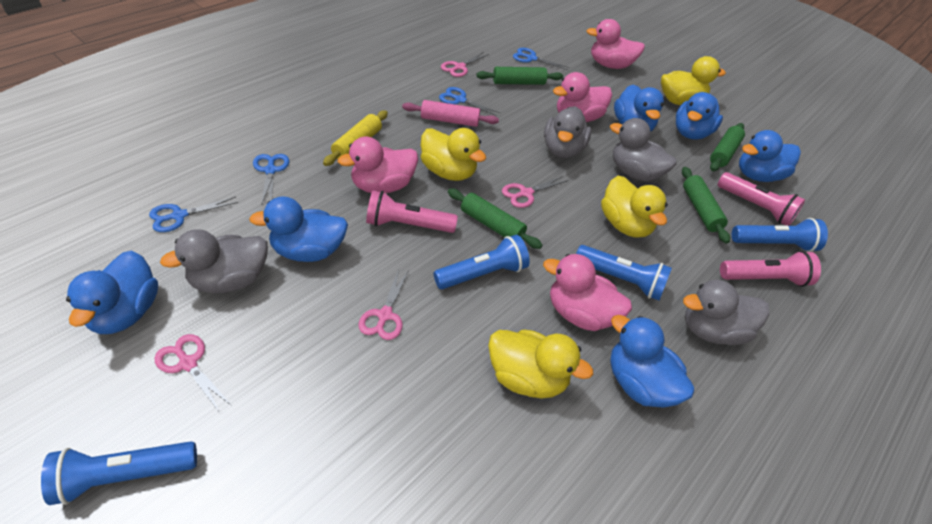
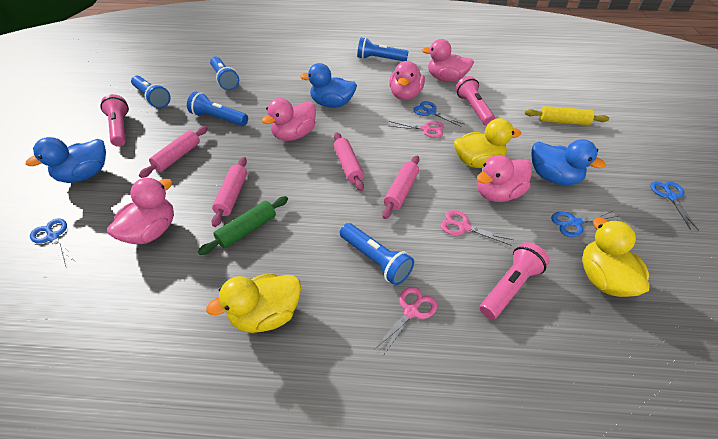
blue duck: [66,250,158,334] [249,196,348,262] [610,315,694,408] [614,84,664,131] [676,92,723,140] [739,130,801,182] = 6 -> [25,137,106,183] [300,63,357,108] [531,139,606,185] = 3
blue flashlight: [41,441,197,505] [434,235,530,289] [576,245,672,300] [732,218,828,252] = 4 -> [131,76,171,108] [187,92,248,126] [210,56,239,90] [340,223,414,285] [357,38,409,61] = 5
green rolling pin: [448,188,542,249] [476,67,563,85] [682,167,730,244] [710,123,745,171] = 4 -> [198,196,288,255] = 1
grey duck: [160,229,268,293] [544,106,592,158] [610,118,677,181] [683,279,769,345] = 4 -> none = 0
pink duck: [338,136,418,193] [543,254,632,331] [553,72,612,122] [586,19,645,69] = 4 -> [107,178,174,245] [262,98,316,141] [389,61,425,100] [422,39,474,82] [477,155,532,202] = 5
pink rolling pin: [402,100,499,127] = 1 -> [139,126,208,178] [212,157,247,227] [333,132,364,191] [382,155,420,219] = 4
pink scissors: [155,334,232,413] [358,269,409,340] [441,52,489,77] [502,176,569,208] = 4 -> [374,287,437,357] [389,121,444,138] [441,210,513,246] = 3
yellow duck: [421,128,486,181] [488,329,593,399] [601,176,668,238] [661,56,726,105] = 4 -> [206,273,301,333] [454,118,521,168] [582,218,650,297] = 3

